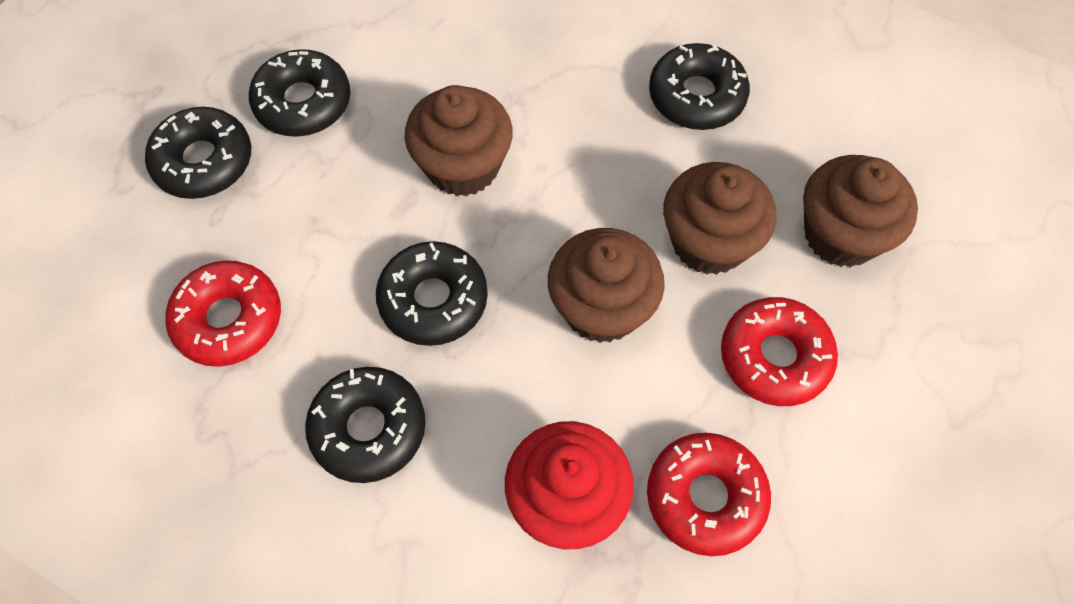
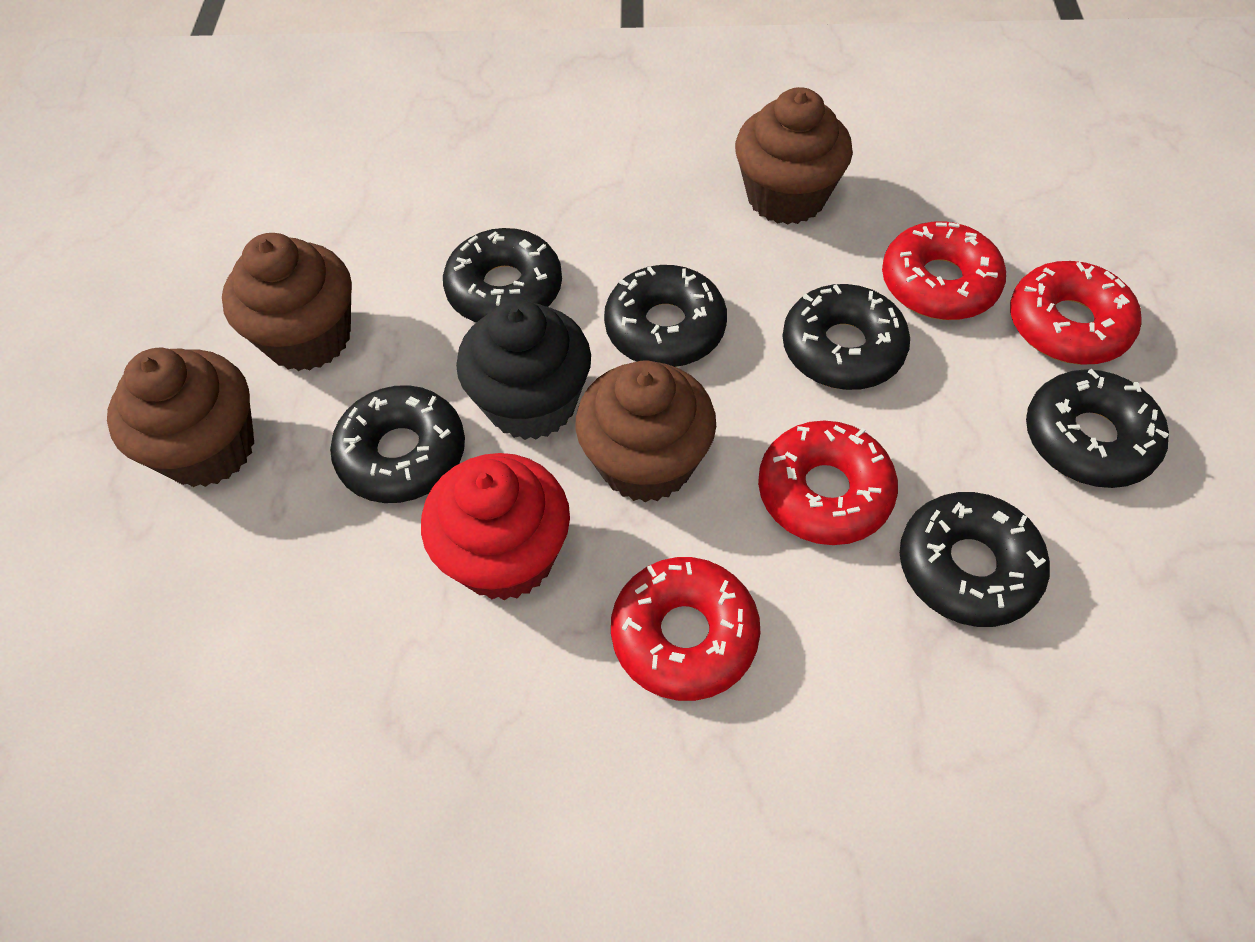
black cupcake: none = 0 -> [456,299,591,440] = 1
black donut: [145,107,251,199] [249,49,350,137] [305,367,426,483] [376,241,488,346] [649,43,750,130] = 5 -> [330,385,465,503] [443,228,562,322] [604,265,727,367] [783,284,910,390] [900,492,1050,627] [1026,369,1169,488] = 6
red donut: [165,260,281,367] [647,433,771,556] [721,297,838,406] = 3 -> [611,557,761,701] [758,421,898,545] [882,221,1006,320] [1010,261,1141,365] = 4

